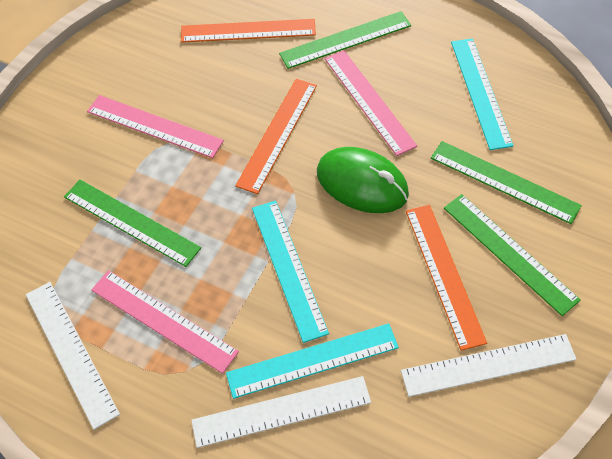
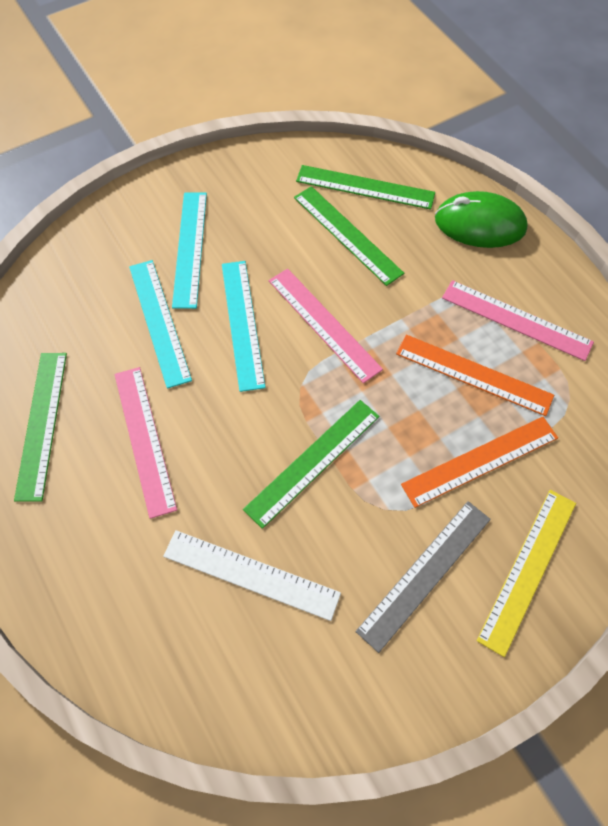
grey ruler: none = 0 -> [355,501,491,653] = 1
orange ruler: [181,19,316,43] [235,79,317,194] [406,205,487,351] = 3 -> [396,335,554,416] [401,417,558,508] = 2
white ruler: [26,282,120,430] [191,376,371,448] [401,334,577,397] = 3 -> [163,530,341,621] = 1
yellow ruler: none = 0 -> [477,490,576,657] = 1

